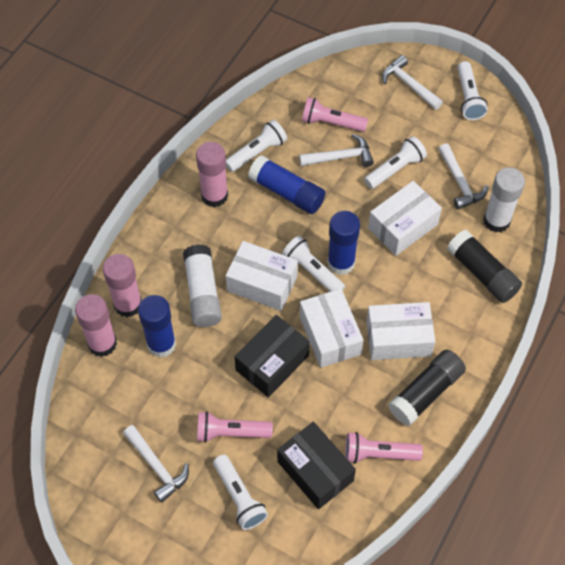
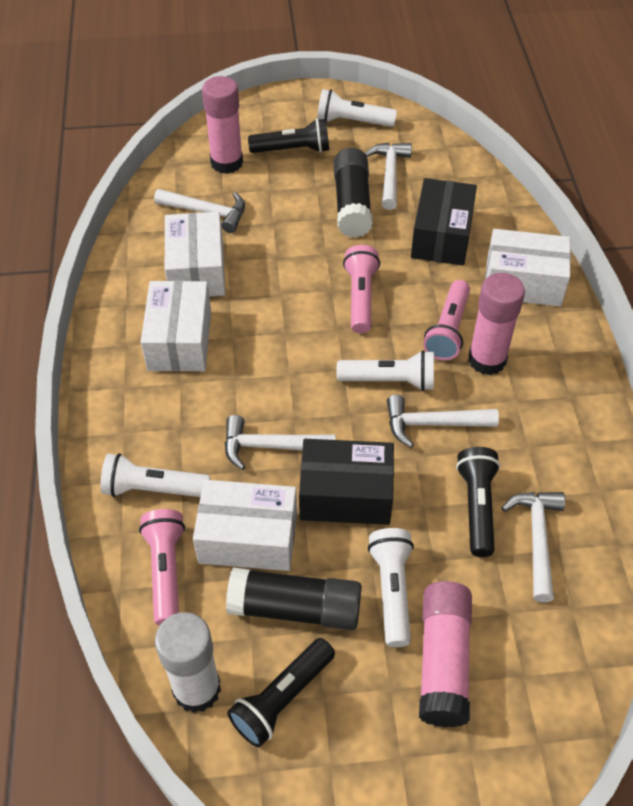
black flashlight: none = 0 -> [227,638,335,747] [248,118,329,153] [456,447,500,557] = 3
blue glue stick: [138,295,176,358] [248,155,325,214] [327,211,360,275] = 3 -> none = 0
white flashlight: [213,454,268,530] [226,120,287,172] [282,236,345,292] [364,136,427,189] [457,61,488,120] = 5 -> [100,453,211,497] [317,89,397,127] [336,350,434,391] [368,528,414,647] = 4
white glue stick: [183,244,222,327] [483,167,525,232] = 2 -> [155,612,221,713] = 1
white hammer: [123,425,189,503] [299,134,374,167] [382,55,443,110] [438,143,489,210] = 4 -> [154,189,245,233] [225,415,335,470] [365,143,412,210] [387,395,499,448] [502,492,565,602] = 5

